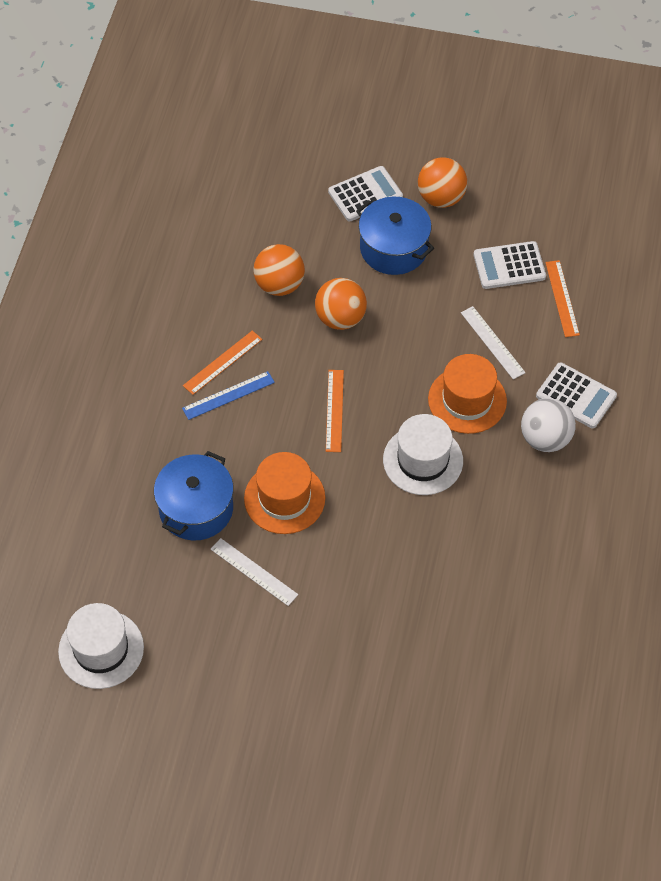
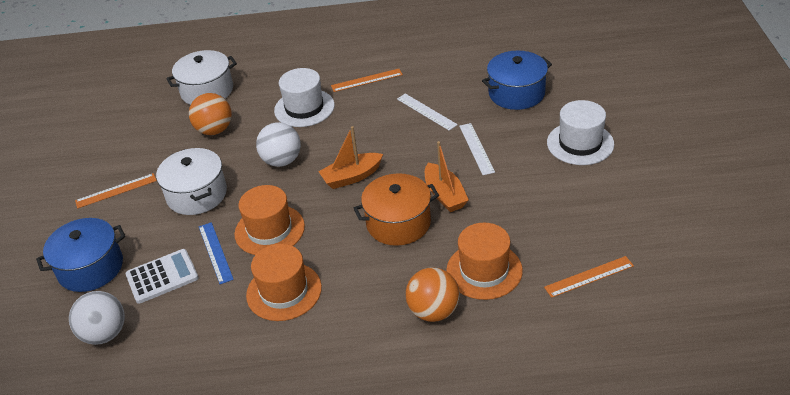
orange ball: [253,244,305,296] [315,278,367,330] [418,157,467,208] = 3 -> [189,93,232,135] [406,268,460,322] = 2
orange boat: none = 0 -> [318,126,383,189] [425,141,469,212] = 2
orange hat: [244,452,325,534] [428,354,507,434] = 2 -> [234,185,305,255] [246,244,322,321] [446,223,523,300] = 3
orange pot: none = 0 -> [354,173,439,246] = 1
white ball: [521,398,576,452] = 1 -> [69,291,125,345] [256,122,301,167] = 2
white calculator: [328,166,403,221] [473,241,546,289] [536,362,617,428] = 3 -> [125,249,199,304] = 1
white pot: none = 0 -> [156,148,227,215] [166,50,237,105] = 2

